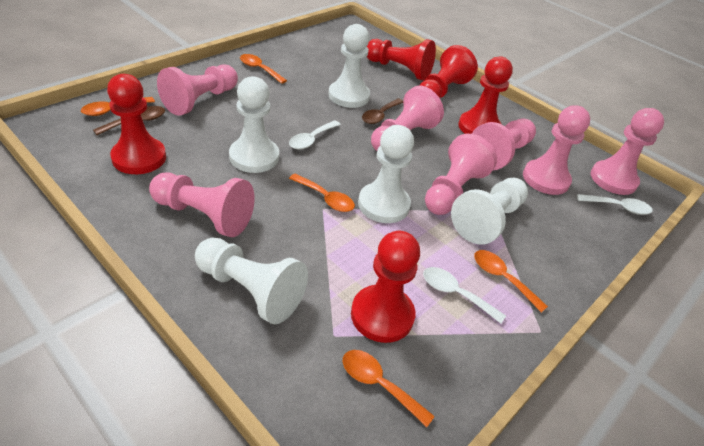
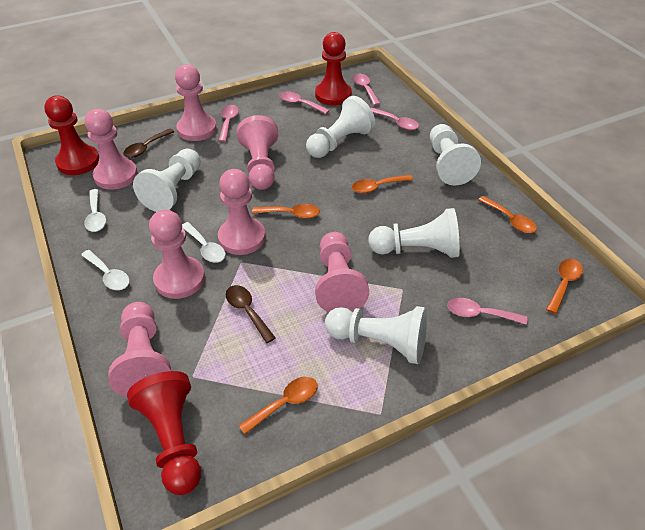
pink spoon: none = 0 -> [218,105,239,142] [279,91,330,114] [353,74,381,106] [371,108,419,130] [447,298,527,325] = 5
red pawn: [107,74,166,174] [351,231,420,343] [366,39,436,81] [419,45,478,98] [458,56,513,134] = 5 -> [44,96,99,175] [127,371,201,495] [315,32,352,106] = 3

